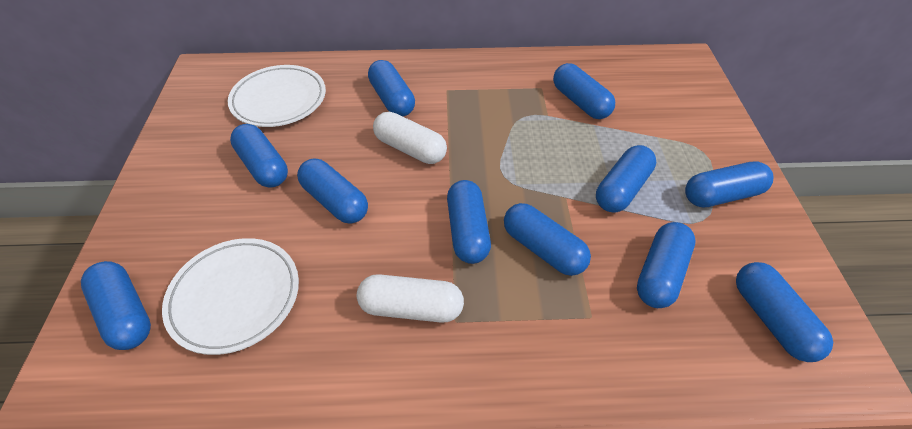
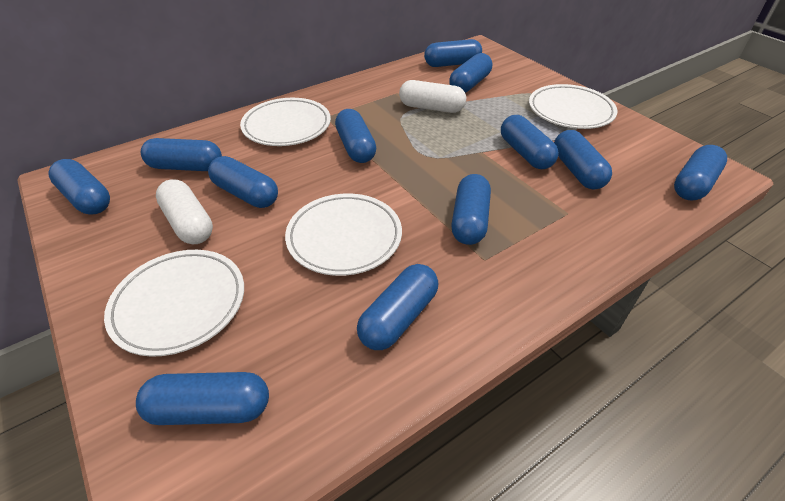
blue capsule: [81,261,151,350] [230,124,288,188] [297,158,368,224] [368,60,415,117] [447,180,491,264] [504,203,591,276] [553,63,615,119] [596,145,656,213] [637,222,696,308] [685,162,774,207] [736,262,833,362] = 11 -> [49,159,110,214] [136,372,269,425] [141,138,222,171] [208,156,278,208] [335,109,376,163] [357,264,438,350] [424,39,482,67] [449,53,492,93] [451,174,491,245] [501,115,559,169] [554,130,612,189] [674,145,727,200] = 12
white plate: [162,238,299,355] [228,65,326,127] = 2 -> [104,250,244,357] [240,98,331,146] [285,193,402,276] [529,84,618,129] = 4

